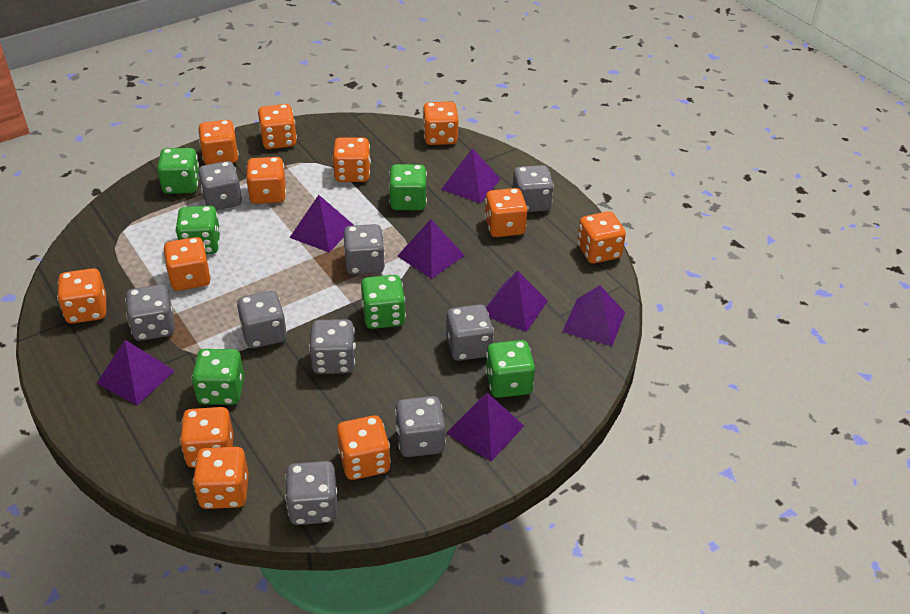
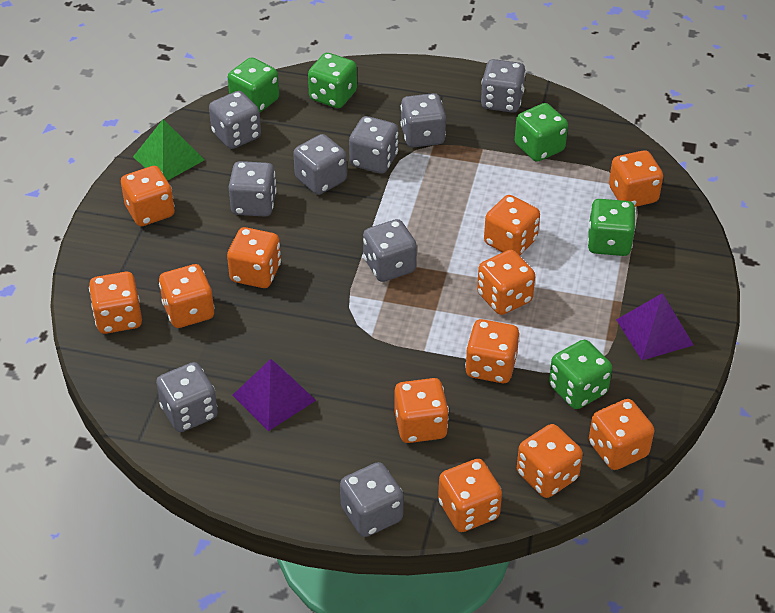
green dice: [157,148,199,194] [175,206,221,254] [192,349,244,405] [361,275,406,329] [389,164,427,210] [485,340,535,398] = 6 -> [228,57,279,112] [308,53,357,108] [515,103,568,162] [549,340,612,409] [587,199,636,256] = 5
green pyramid: none = 0 -> [133,119,204,181] = 1
purple pyramid: [97,340,175,405] [290,195,354,253] [398,219,465,279] [441,148,501,203] [446,393,524,461] [486,270,548,332] [562,285,625,346] = 7 -> [233,359,316,431] [616,293,694,360] = 2

